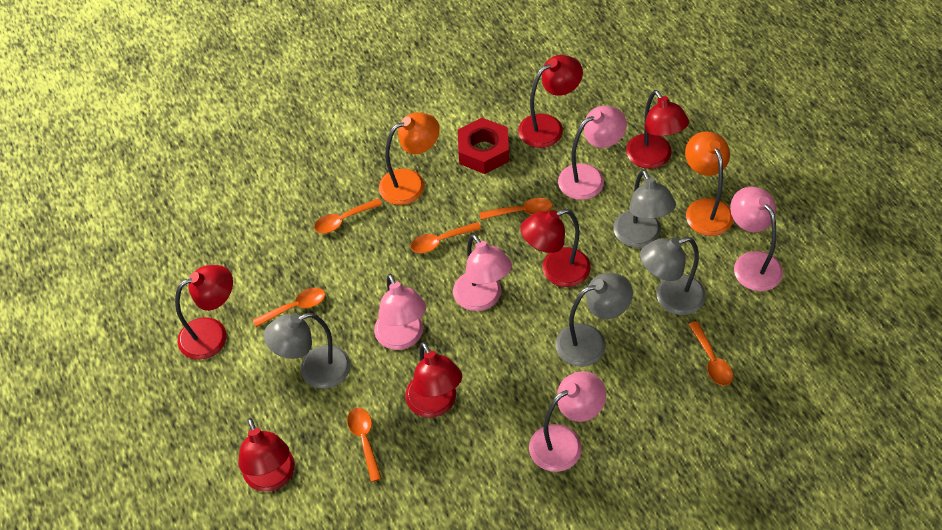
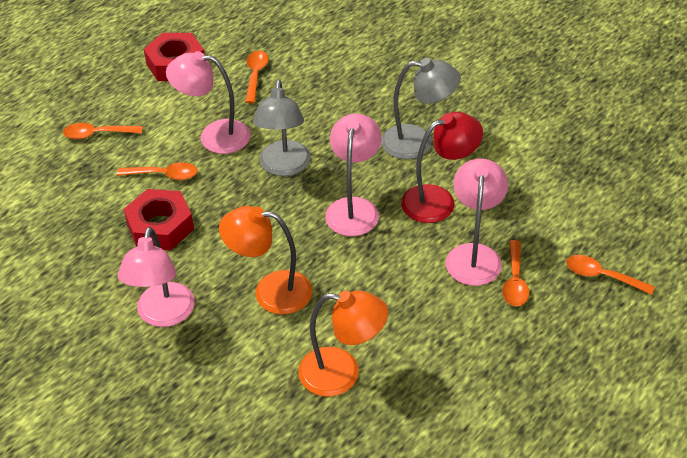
grey lamp: [264,313,351,389] [556,273,633,366] [614,169,676,248] [640,237,706,315] = 4 -> [253,80,311,176] [381,58,461,159] = 2
orange spoon: [253,288,325,327] [314,198,382,233] [347,408,382,482] [411,222,481,253] [479,198,553,220] [688,321,733,386] = 6 -> [63,123,143,139] [117,162,198,180] [245,51,268,103] [502,240,529,306] [566,255,655,295] = 5
pink lamp: [374,274,426,350] [453,234,512,311] [529,371,606,472] [558,106,627,200] [730,187,783,291] = 5 -> [117,227,195,327] [166,51,251,154] [325,113,382,236] [446,159,508,286] = 4
red lamp: [175,265,233,360] [238,418,295,492] [405,342,462,418] [518,55,583,148] [521,209,591,287] [626,90,689,169] = 6 -> [401,112,483,223] = 1
red nut: [458,118,509,174] = 1 -> [123,189,194,250] [144,33,204,81] = 2

